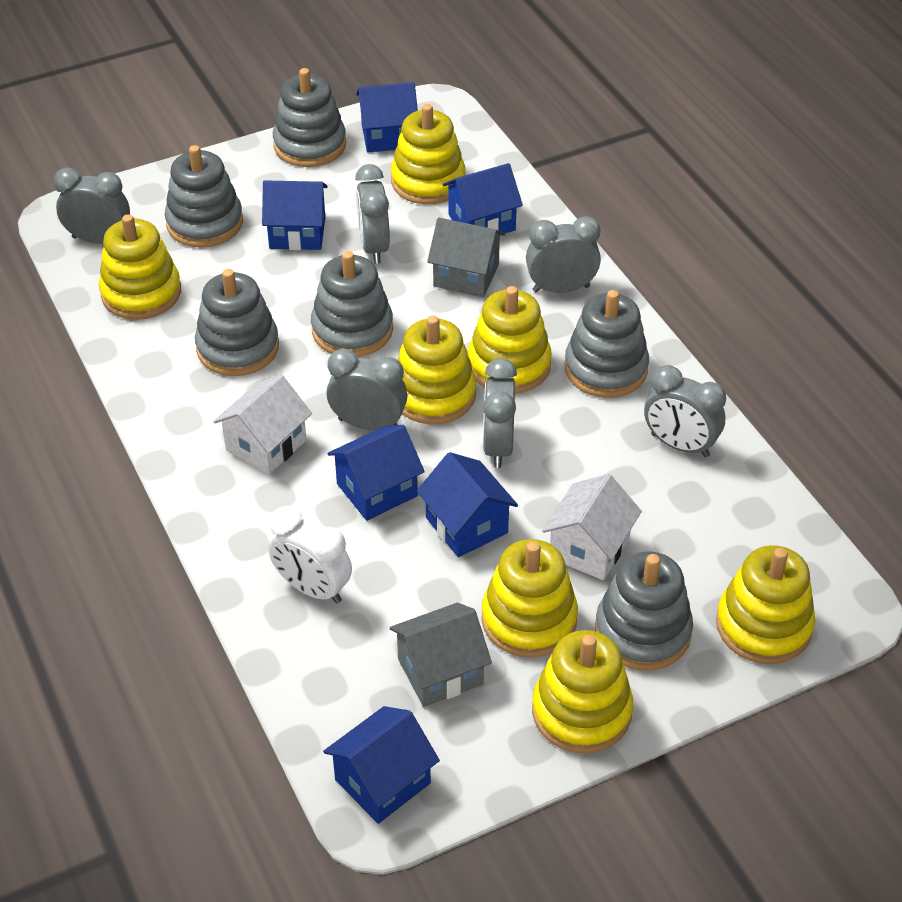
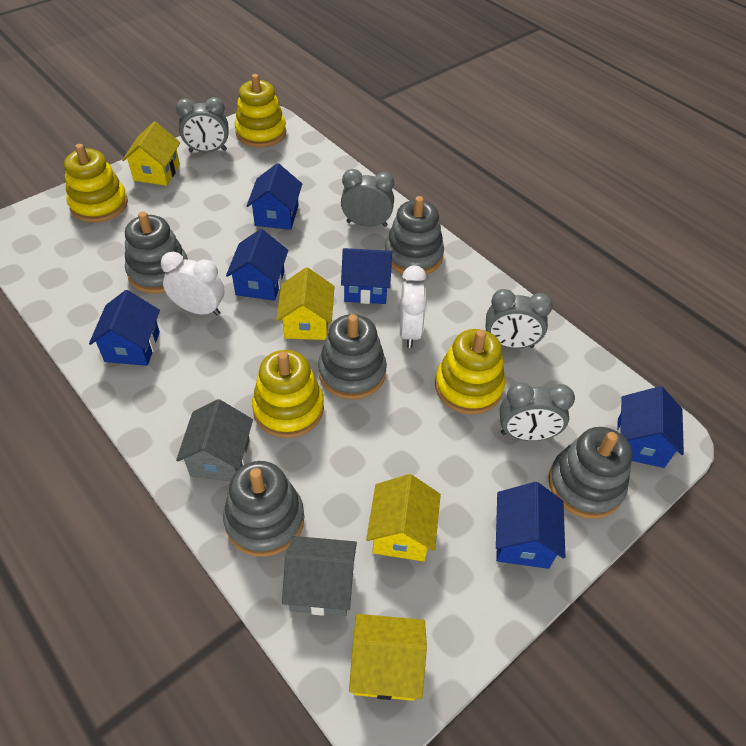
grey clock: [54,167,130,244] [326,349,407,430] [355,164,390,264] [483,358,517,468] [526,216,601,293] [644,365,726,457] = 6 -> [176,97,228,153] [341,169,394,227] [485,289,553,349] [500,382,575,441] = 4
grey stacking toy: [165,145,243,248] [195,269,279,376] [273,68,346,167] [311,251,393,357] [565,290,649,398] [595,551,693,670] = 6 -> [125,211,188,294] [223,461,304,557] [318,314,387,399] [385,196,444,275] [548,427,633,519] = 5
white clock: [268,506,352,603] = 1 -> [161,251,224,316] [400,266,427,348] = 2
white house: [213,375,312,475] [542,474,642,580] = 2 -> none = 0
yellow house: none = 0 -> [122,121,180,186] [276,267,335,340] [349,614,427,701] [366,474,441,561] = 4
yellow stacking toy: [99,214,181,320] [391,104,465,204] [397,315,476,424] [468,286,552,394] [481,539,578,658] [532,630,633,754] [716,545,815,664] = 7 -> [64,144,128,223] [235,74,286,148] [252,350,324,438] [435,329,505,415] = 4

